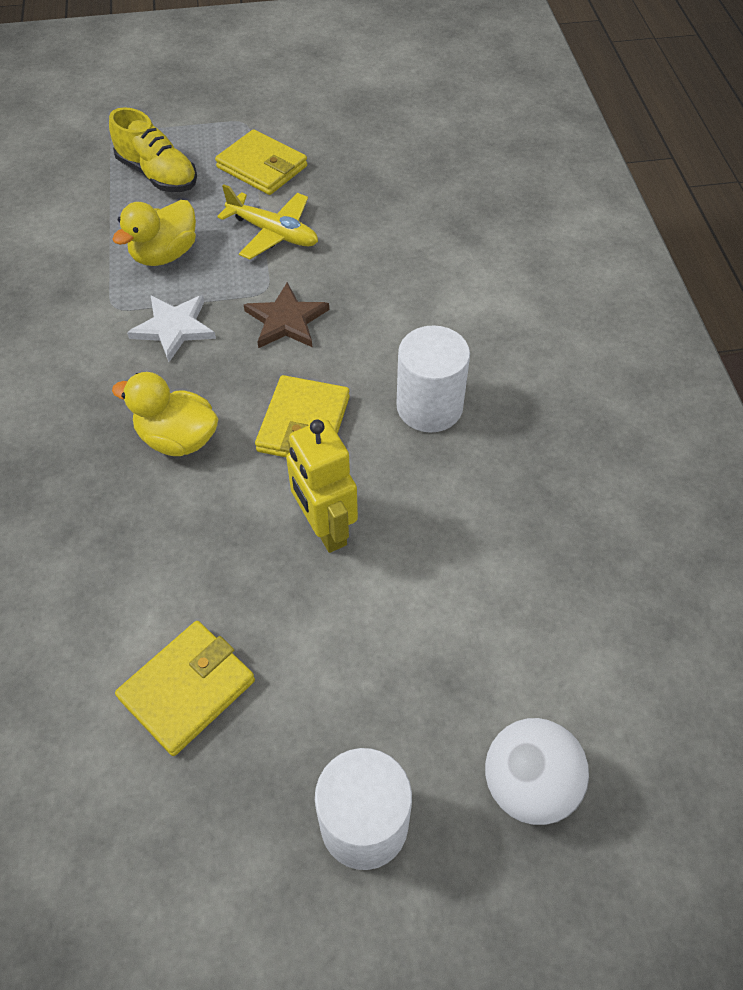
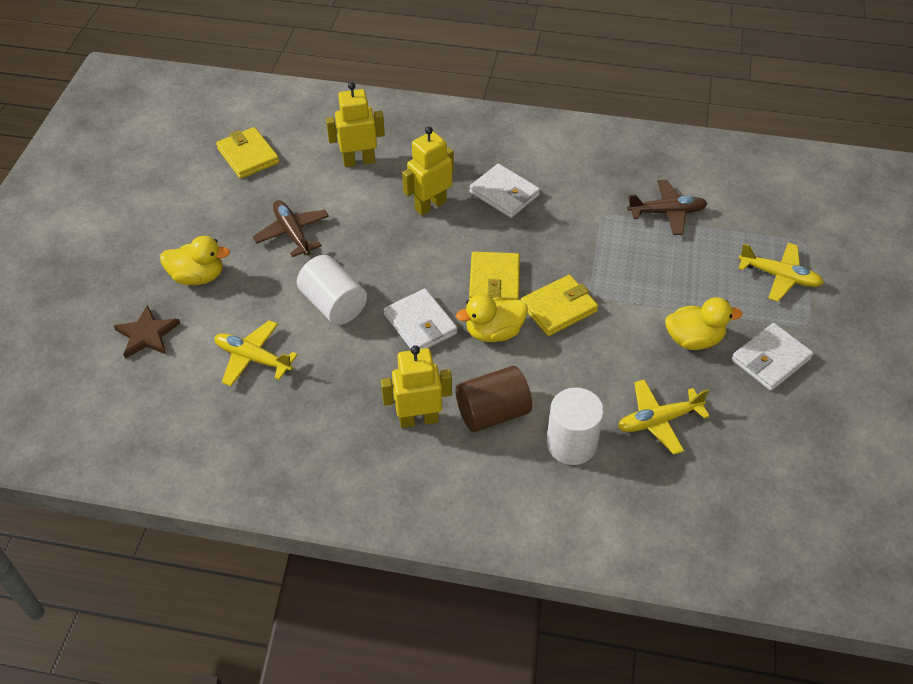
brown cylinder: none = 0 -> [456,366,532,432] = 1
brown plane: none = 0 -> [253,200,329,257] [627,180,708,235] = 2
white ball: [485,718,589,825] = 1 -> none = 0
white star: [127,295,216,362] = 1 -> none = 0
white wallet: none = 0 -> [383,289,458,349] [469,164,540,218] [732,323,813,391] = 3
yellow duck: [112,200,196,266] [112,372,218,456] = 2 -> [160,236,230,285] [456,294,528,342] [665,297,742,350] = 3
yellow plane: [217,184,318,259] = 1 -> [214,320,298,386] [618,379,710,455] [738,243,824,302] = 3
yellow robot: [286,419,358,553] = 1 -> [326,82,385,167] [381,345,452,428] [402,126,454,216] = 3
yellow shoe: [109,107,197,192] = 1 -> none = 0

